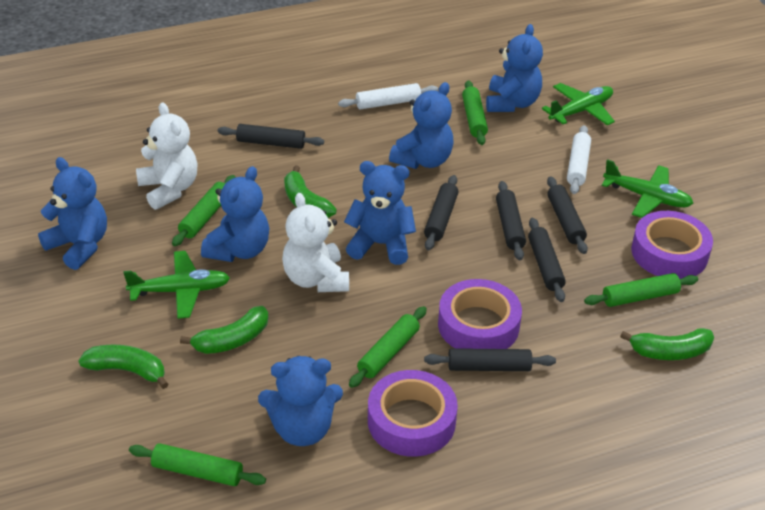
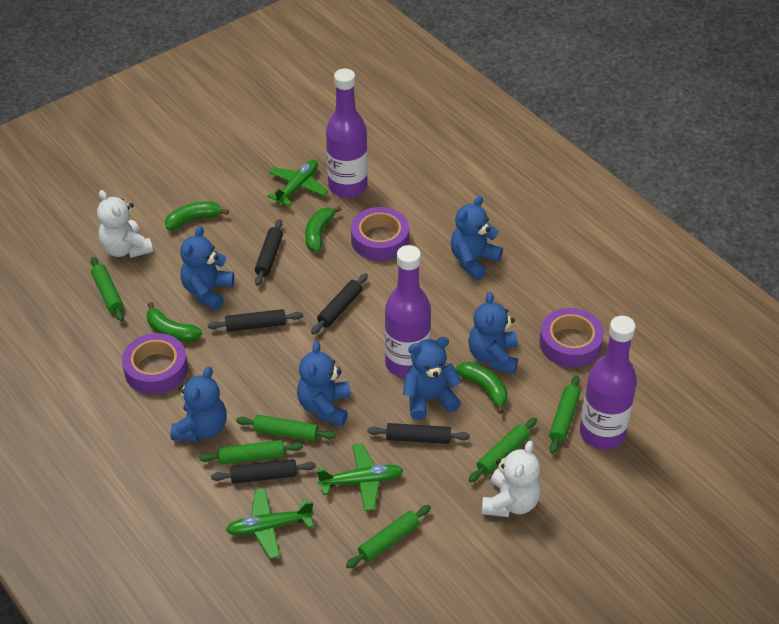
black rolling pin: [218,124,324,149] [424,175,458,250] [424,348,556,371] [496,181,526,260] [528,218,566,302] [547,176,588,254] = 6 -> [208,309,303,332] [211,459,316,484] [255,219,283,286] [311,273,368,335] [368,423,470,444] = 5
green rolling pin: [129,443,266,486] [172,175,236,246] [349,306,427,388] [462,80,488,145] [584,273,698,307] = 5 -> [91,257,124,321] [199,440,303,465] [236,415,336,441] [346,505,431,569] [469,418,537,482] [549,375,580,454] = 6
purple bottle: none = 0 -> [326,69,368,198] [385,245,431,378] [580,316,637,450] = 3
white rolling pin: [338,83,438,109] [567,125,591,194] = 2 -> none = 0

